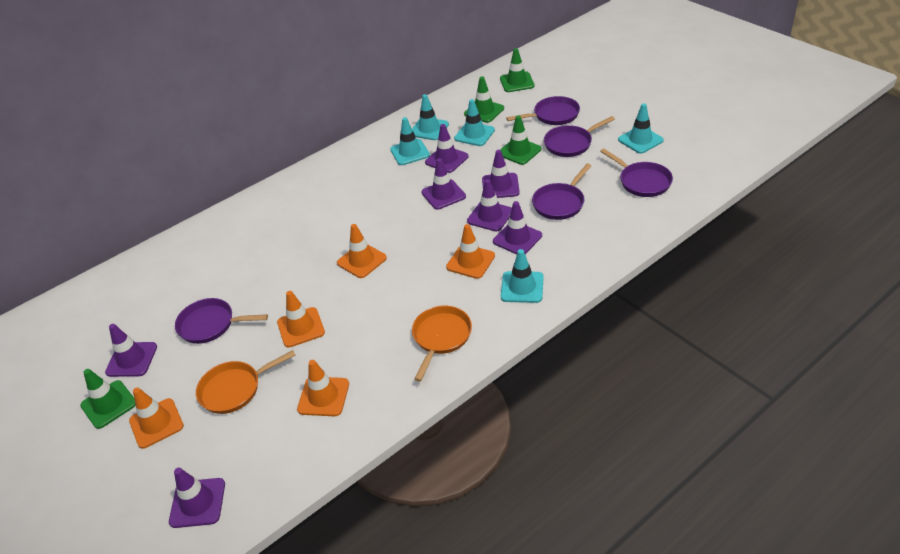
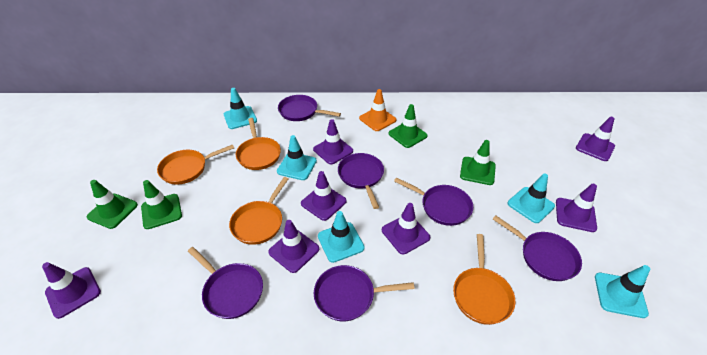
orange pan: [196,350,296,414] [412,306,472,382] = 2 -> [157,145,234,184] [229,177,288,245] [236,118,281,170] [453,234,515,325] = 4
orange traffic cone: [129,387,184,449] [277,291,325,348] [297,360,349,416] [337,224,387,278] [446,224,495,279] = 5 -> [359,89,396,131] = 1
purple pan: [175,298,268,344] [506,96,580,125] [532,163,591,220] [544,116,615,157] [600,149,673,197] = 5 -> [188,247,263,319] [278,95,341,121] [314,265,415,321] [338,153,384,209] [394,177,473,226] [493,215,582,281] = 6

